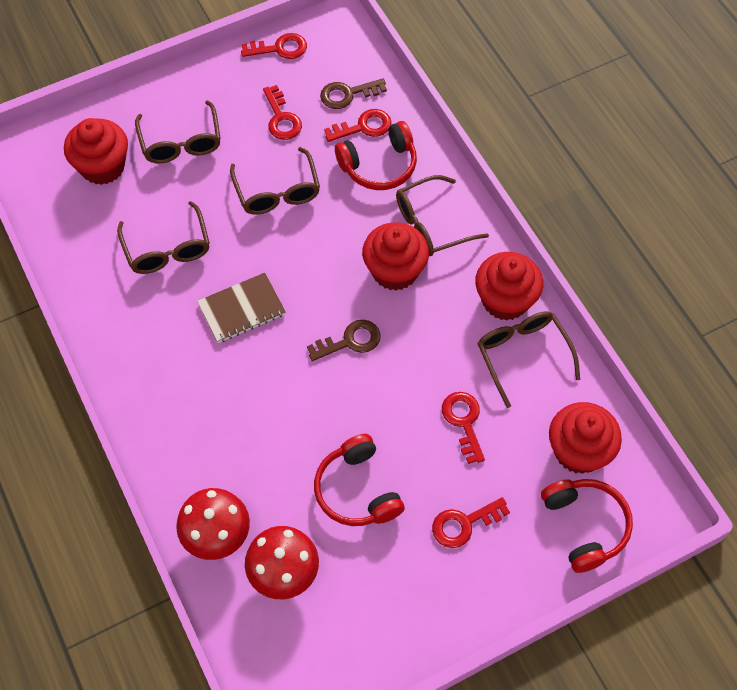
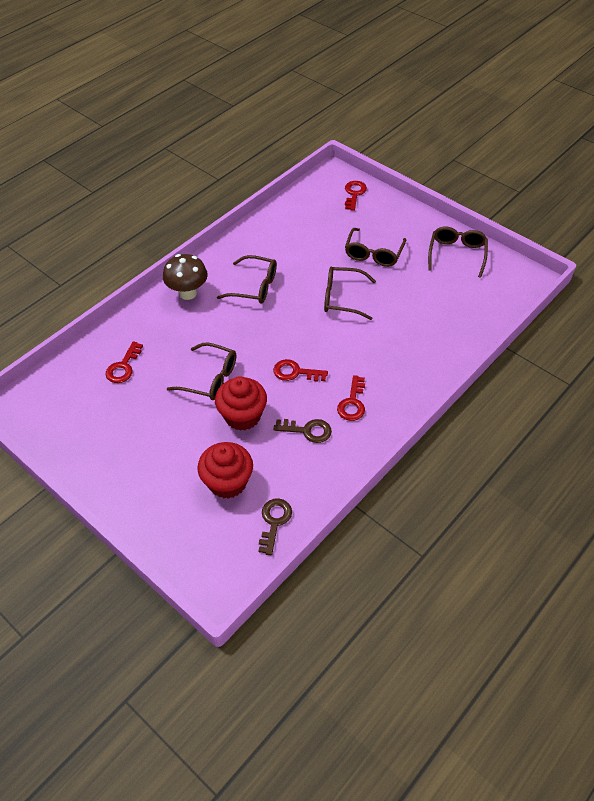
brown mushroom: none = 0 -> [163,254,208,300] = 1
brown notebook: [197,273,286,343] = 1 -> none = 0
red cupcake: [64,118,128,185] [362,222,429,291] [475,252,543,321] [549,402,622,474] = 4 -> [197,442,253,499] [215,376,267,431] = 2
red headphones: [314,434,405,526] [335,121,417,190] [541,479,633,573] = 3 -> none = 0
red key: [241,33,307,59] [263,85,302,140] [324,109,391,142] [432,497,510,548] [442,392,485,464] = 5 -> [106,341,143,383] [273,359,328,382] [337,375,365,421] [345,181,367,211] = 4
red mushroom: [176,488,250,560] [245,526,319,599] = 2 -> none = 0

